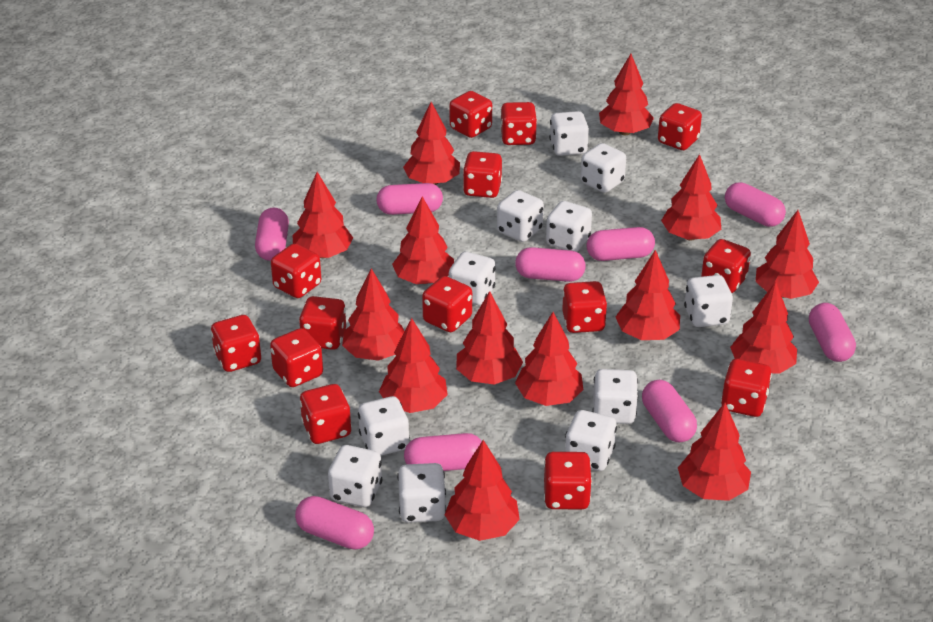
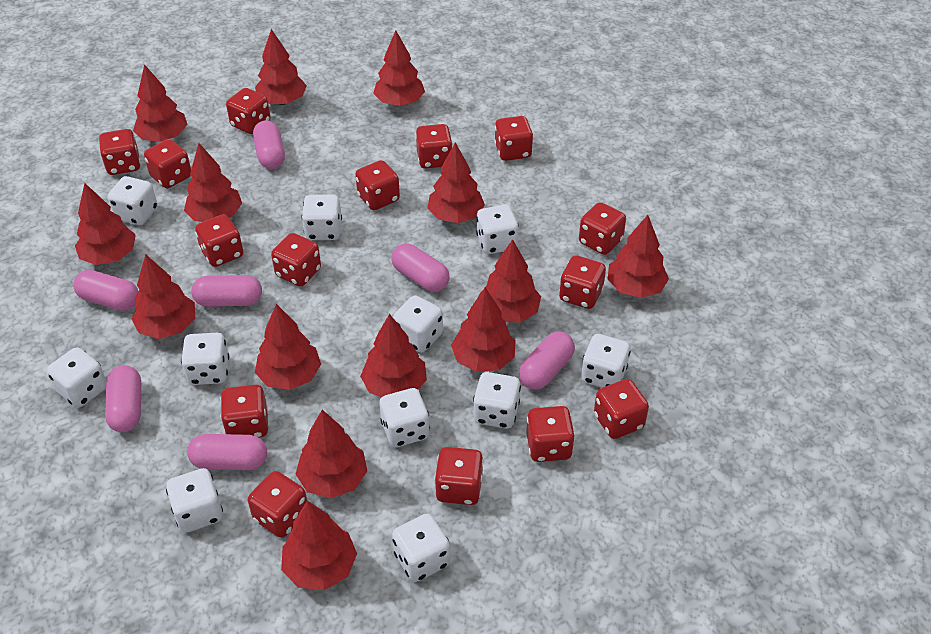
pink capsule: [255,207,289,261] [295,496,374,549] [376,183,443,215] [404,433,482,471] [515,247,586,282] [587,227,655,261] [642,380,697,442] [725,182,786,227] [809,303,856,362] = 9 -> [73,270,138,311] [105,365,141,432] [187,434,267,470] [191,275,262,307] [253,121,285,169] [392,244,450,292] [519,331,575,390] = 7
red dice: [211,315,261,372] [270,328,323,387] [271,244,321,298] [299,296,346,350] [300,384,352,444] [422,276,472,332] [449,91,492,138] [463,151,502,198] [500,102,537,145] [544,452,592,510] [562,281,607,333] [658,103,702,150] [701,239,751,293] [721,359,772,417] = 14 -> [99,129,141,175] [144,139,191,188] [195,214,243,267] [220,385,268,438] [226,88,271,134] [248,471,307,538] [271,233,321,286] [355,160,400,210] [416,124,453,169] [434,447,483,505] [494,116,533,161] [526,406,575,462] [559,255,606,309] [579,202,626,255] [594,379,649,439] = 15

